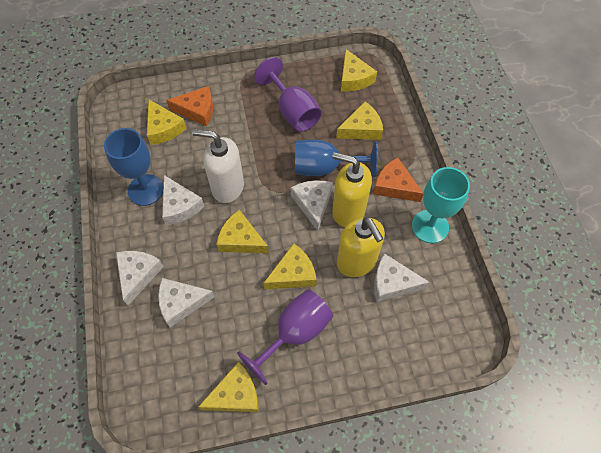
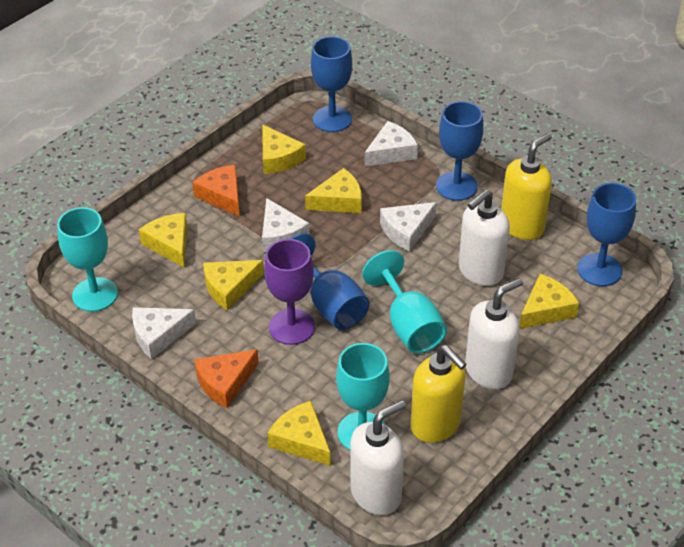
blue goblet: [104,128,163,206] [295,139,378,177] = 2 -> [290,233,369,330] [311,36,352,132] [436,101,484,201] [577,183,636,286] = 4
purple goblet: [237,289,333,385] [254,57,322,132] = 2 -> [264,239,315,345] = 1
turquoise goblet: [412,167,470,243] = 1 -> [57,207,118,312] [336,343,390,450] [362,250,447,353] = 3
white cheese: [116,251,164,306] [158,278,215,327] [162,175,204,225] [291,180,333,231] [374,253,429,302] = 5 -> [132,307,196,359] [262,198,310,252] [365,121,418,167] [380,202,437,252] = 4
white soap dispenser: [192,129,244,203] = 1 -> [350,400,406,515] [459,189,510,286] [465,278,523,389] = 3

